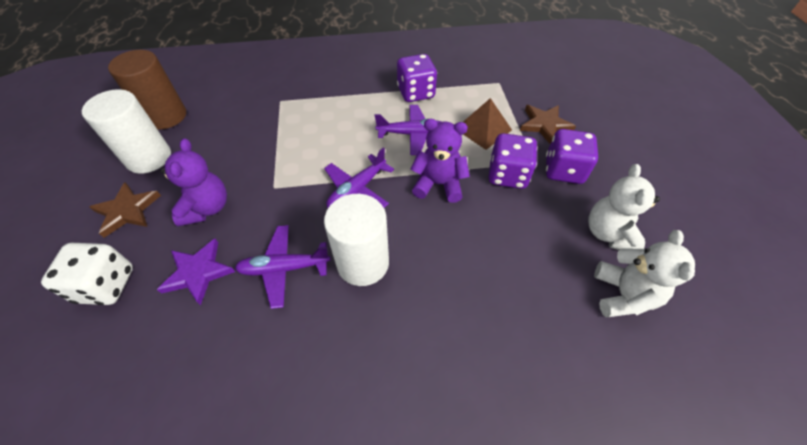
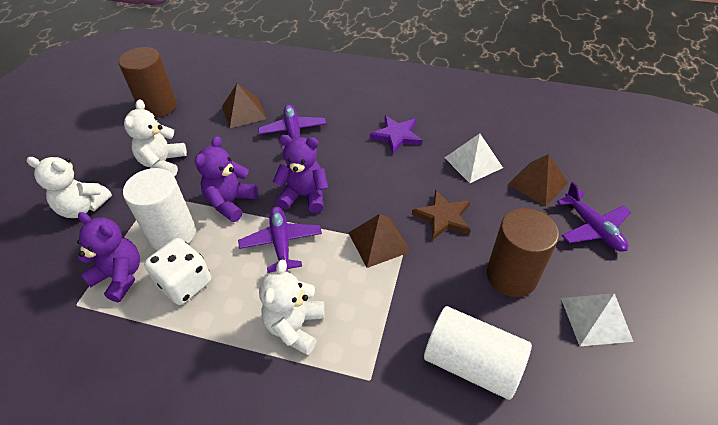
brown cylinder: [108,50,186,129] = 1 -> [118,47,177,118] [487,208,559,297] = 2
brown pyramid: [463,98,512,150] = 1 -> [222,83,267,128] [348,214,411,268] [507,154,568,207] = 3
brown star: [90,182,161,238] [520,105,576,144] = 2 -> [412,190,471,240] = 1
purple dice: [397,54,437,102] [489,133,537,189] [546,129,598,184] = 3 -> none = 0
purple teddy bear: [160,138,227,226] [410,119,470,203] = 2 -> [77,212,140,302] [195,136,258,222] [273,135,328,213] = 3
white pyramid: none = 0 -> [445,133,503,183] [561,293,634,346] = 2
white teddy bear: [589,164,660,250] [594,230,695,317] = 2 -> [27,157,112,218] [124,99,187,177] [259,260,325,355] = 3

